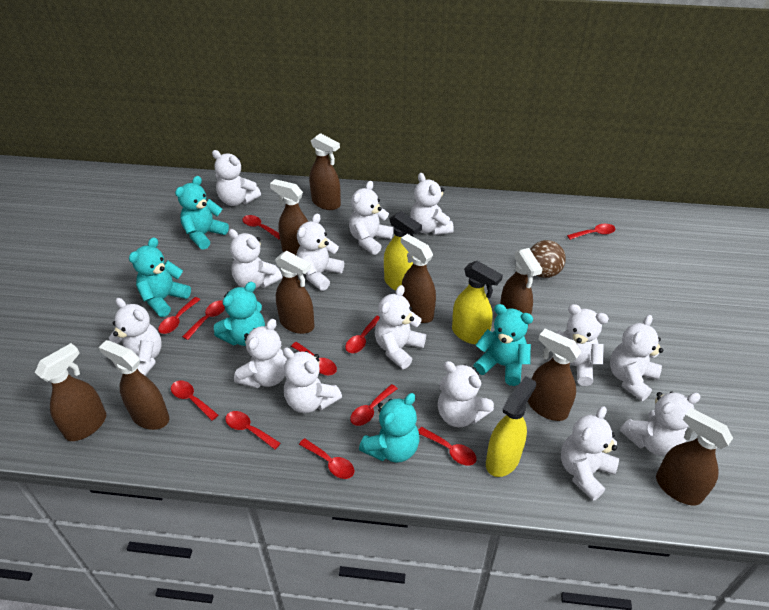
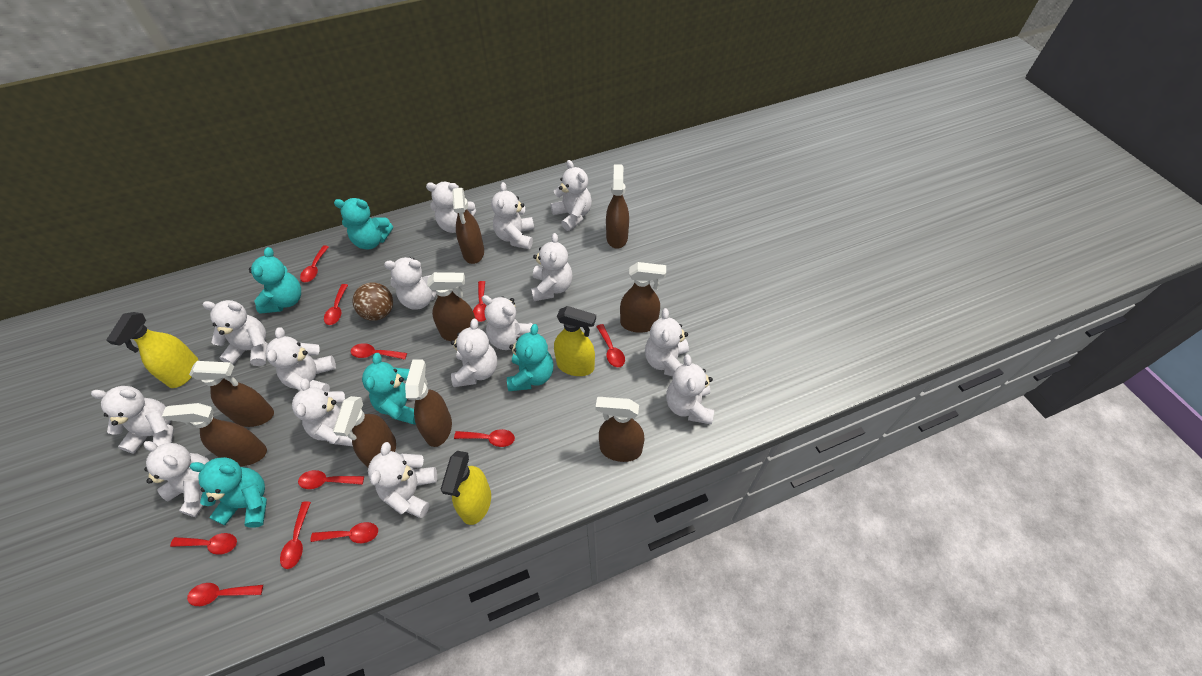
white teddy bear: [109,298,162,376] [212,150,261,206] [228,229,282,289] [234,319,287,388] [283,348,342,413] [296,213,344,291] [349,181,394,255] [375,285,426,369] [410,173,454,235] [438,361,494,427] [550,304,609,386] [561,406,619,501] [610,315,663,401] [620,392,701,456] = 14 -> [91,386,174,454] [144,441,210,517] [202,300,268,366] [266,327,336,392] [292,378,353,446] [368,442,437,518] [384,257,437,310] [426,182,476,233] [451,319,497,387] [482,295,538,350] [491,182,534,249] [531,233,573,301] [550,160,592,231] [645,308,689,377] [666,354,714,424] = 15

